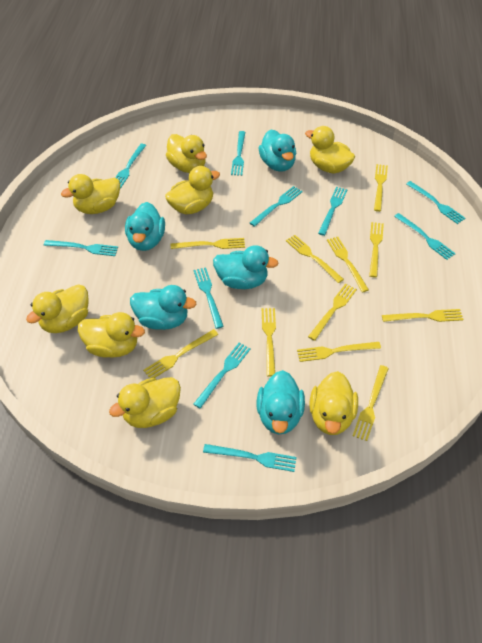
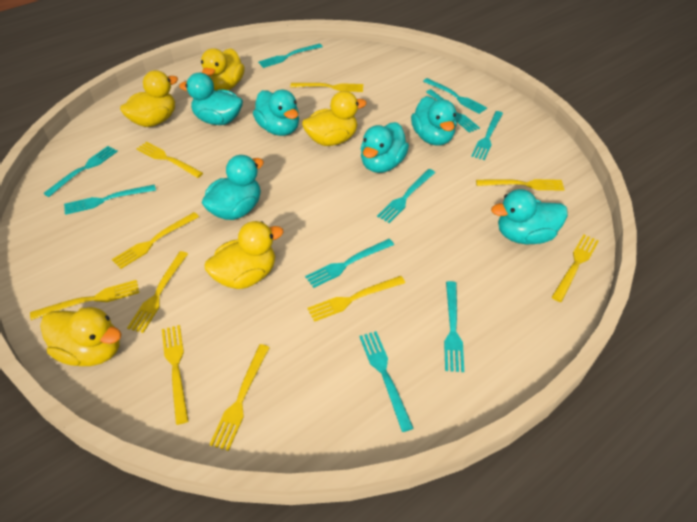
turquoise duck: [125,202,165,251] [130,285,196,330] [213,245,279,289] [257,370,305,434] [259,129,296,172] = 5 -> [179,73,243,125] [202,155,264,220] [253,90,299,136] [361,122,409,173] [411,96,457,146] [491,189,568,244] = 6
yellow duck: [26,284,89,333] [61,174,120,214] [78,312,145,358] [109,377,181,428] [165,166,220,214] [166,134,207,173] [305,126,355,174] [309,371,358,435] = 8 -> [40,307,122,366] [120,70,178,127] [201,48,245,90] [204,221,284,289] [302,91,367,146] = 5
yellow fork: [143,329,218,378] [171,238,245,249] [262,308,276,377] [286,235,344,283] [297,342,381,362] [308,284,357,341] [327,237,369,292] [353,365,389,441] [369,222,384,278] [374,164,388,212] [382,309,464,322] = 11 -> [30,280,139,320] [112,212,199,269] [127,251,188,333] [136,142,203,178] [162,325,188,425] [209,344,270,451] [290,83,363,92] [307,276,405,322] [476,179,565,191] [552,235,599,302] = 10

